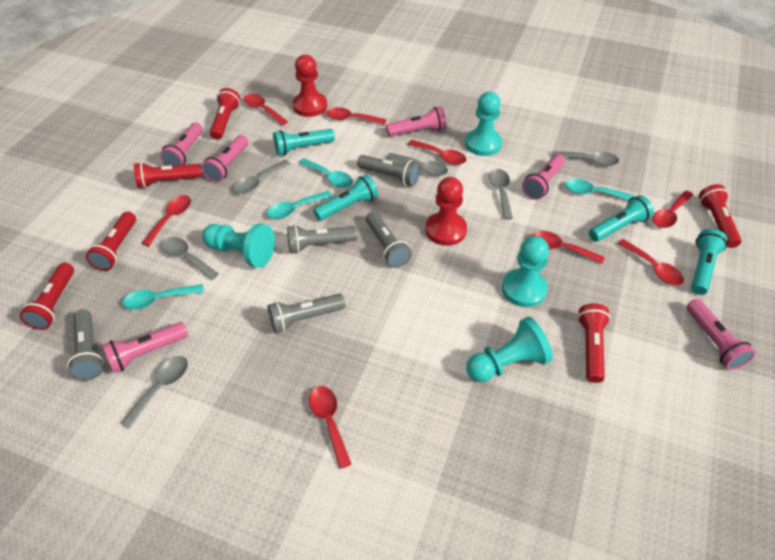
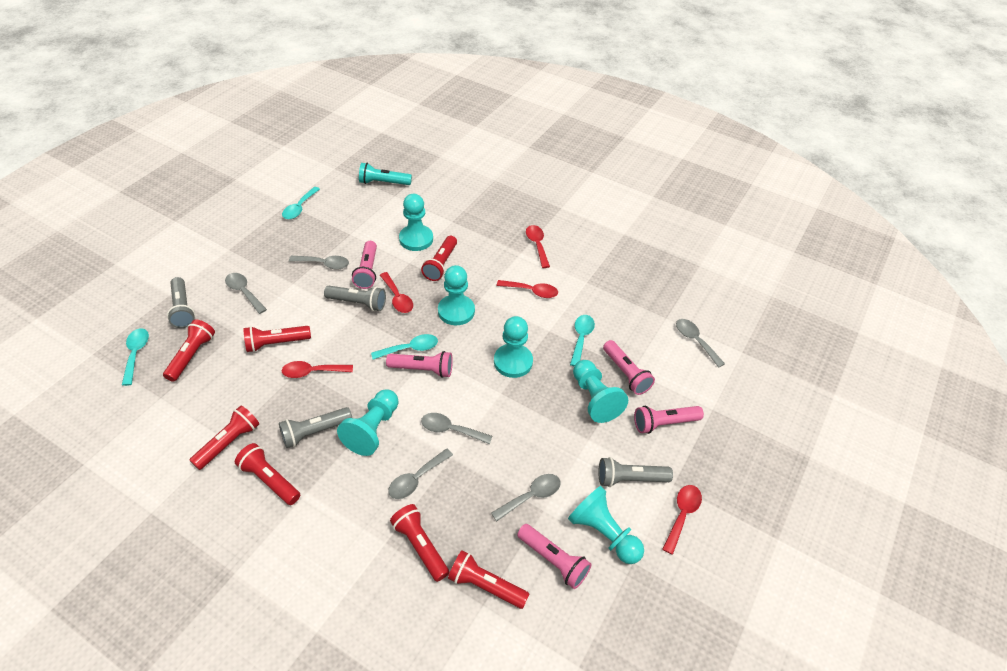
grey flashlight: [67,309,104,381] [268,294,345,333] [287,225,357,253] [357,155,420,186] [366,211,412,268] = 5 -> [167,277,195,328] [279,407,352,448] [324,286,386,311] [598,457,673,487] = 4
pink flashlight: [102,322,188,373] [160,122,203,166] [201,135,248,182] [386,106,446,137] [522,154,565,200] [687,299,755,370] = 6 -> [352,241,377,289] [386,351,453,378] [517,524,592,589] [603,340,655,395] [634,406,704,434] = 5
red flashlight: [20,263,74,330] [86,212,136,271] [134,162,202,188] [210,88,240,140] [577,303,611,383] [699,184,742,248] = 6 -> [163,319,215,382] [189,405,259,470] [235,443,300,505] [243,326,311,352] [390,504,449,582] [421,236,457,281] [448,550,529,609] = 7
red pawn: [293,55,327,117] [425,177,467,246] = 2 -> none = 0
red spoon: [142,195,191,246] [244,94,288,125] [309,386,352,469] [326,107,386,125] [407,140,466,165] [532,231,605,264] [617,239,684,285] [653,191,693,228] = 8 -> [281,361,353,378] [380,272,413,313] [497,280,558,298] [526,225,550,268] [662,485,702,555] = 5
turquoise flashlight: [273,129,335,155] [314,175,378,221] [589,195,653,242] [691,229,727,295] = 4 -> [359,163,412,185] = 1
turquoise pawn: [202,223,275,268] [465,92,502,156] [466,317,553,383] [502,236,549,307] = 4 -> [337,390,399,456] [399,194,433,251] [438,265,475,325] [494,316,533,378] [568,486,644,564] [573,360,628,423] = 6

